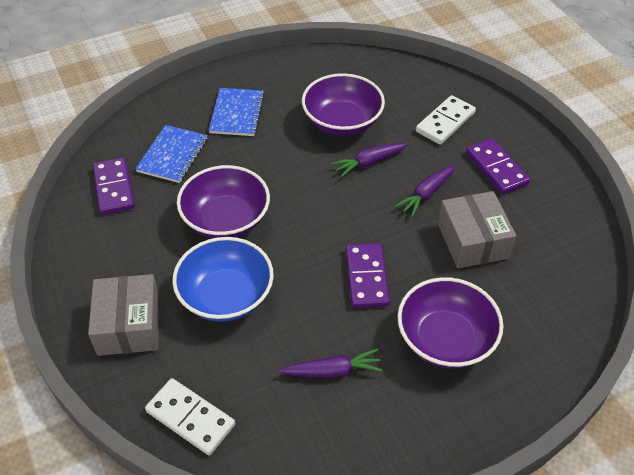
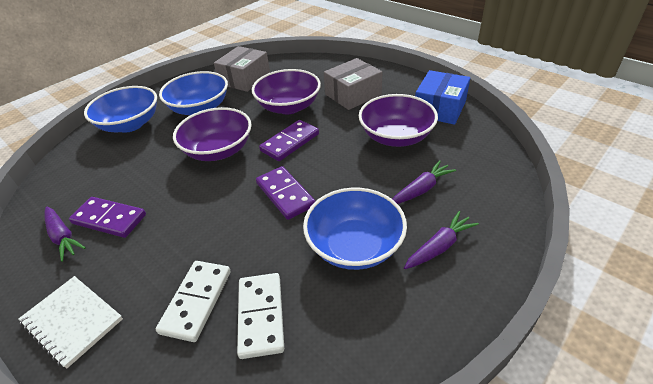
blue bowl: [172,237,274,322] = 1 -> [84,86,157,133] [159,71,228,115] [303,188,407,270] = 3
blue box: none = 0 -> [415,70,470,125] = 1
blue notebook: [135,125,208,183] [209,88,265,136] = 2 -> none = 0
white notebook: none = 0 -> [18,276,123,369] = 1

